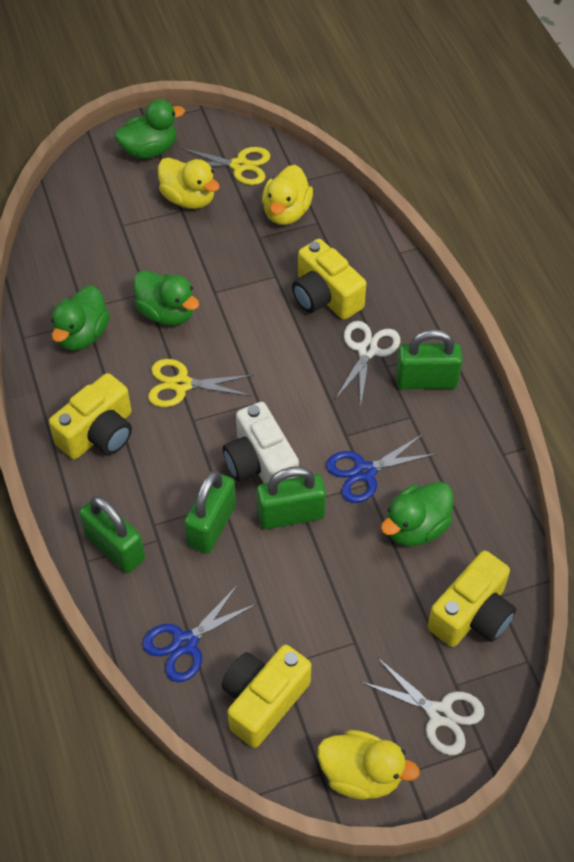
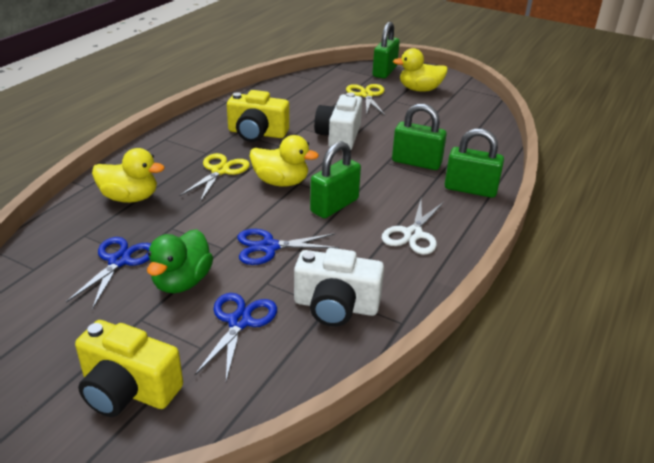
blue scissors: [142,586,257,682] [326,434,436,503] = 2 -> [66,237,151,310] [195,293,277,381] [237,229,339,265] = 3
green duck: [51,286,110,351] [115,99,185,159] [133,270,199,326] [381,482,453,546] = 4 -> [147,229,213,293] = 1
white camera: [223,402,299,483] = 1 -> [294,248,384,327] [314,92,362,150] = 2
white scissors: [335,321,400,405] [361,657,484,755] = 2 -> [382,200,444,255] = 1
yellow camera: [49,373,132,459] [221,645,311,748] [292,239,366,320] [428,551,516,647] = 4 -> [75,320,183,417] [227,90,289,142] = 2

